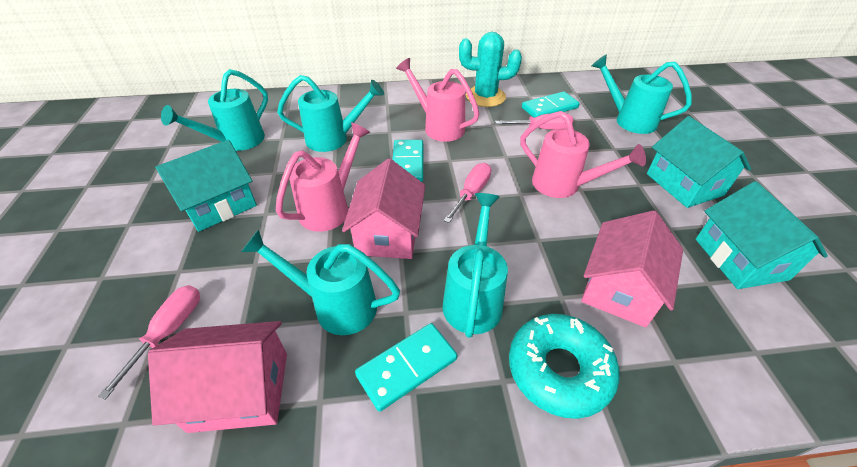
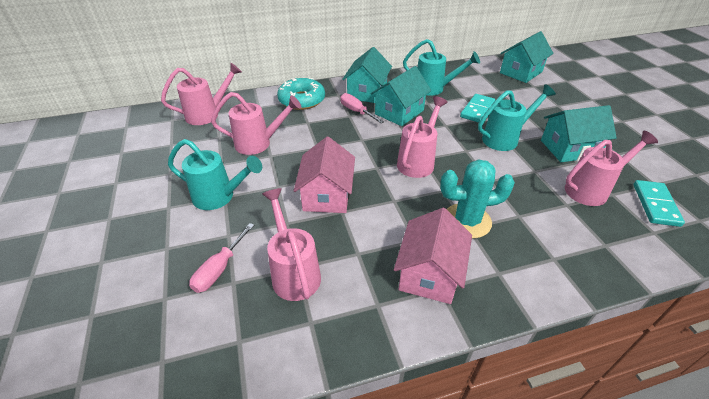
pink house: [148,321,287,433] [342,158,425,259] [581,210,683,327] = 3 -> [294,137,355,213] [394,208,472,304] = 2
pink screwdriver: [98,285,200,400] [444,163,491,223] [495,114,573,130] = 3 -> [189,223,254,293] [340,93,384,123] = 2
pink watering can: [276,122,370,232] [396,58,479,142] [520,111,646,198] = 3 -> [161,63,242,125] [211,92,301,155] [262,188,321,301] [397,96,448,178] [565,131,658,206] = 5
turquoise domino: [355,323,457,412] [393,140,423,182] [522,91,580,118] = 3 -> [460,94,495,123] [633,180,685,227] = 2
turquoise house: [155,140,257,232] [647,116,751,208] [696,181,828,289] = 3 -> [342,47,392,103] [371,66,432,126] [500,31,553,83] [541,105,617,162] = 4
turquoise watering can: [161,69,268,151] [241,229,400,335] [277,75,384,152] [442,193,508,338] [592,54,692,134] = 5 -> [168,139,262,210] [403,39,480,96] [478,84,556,151] = 3

